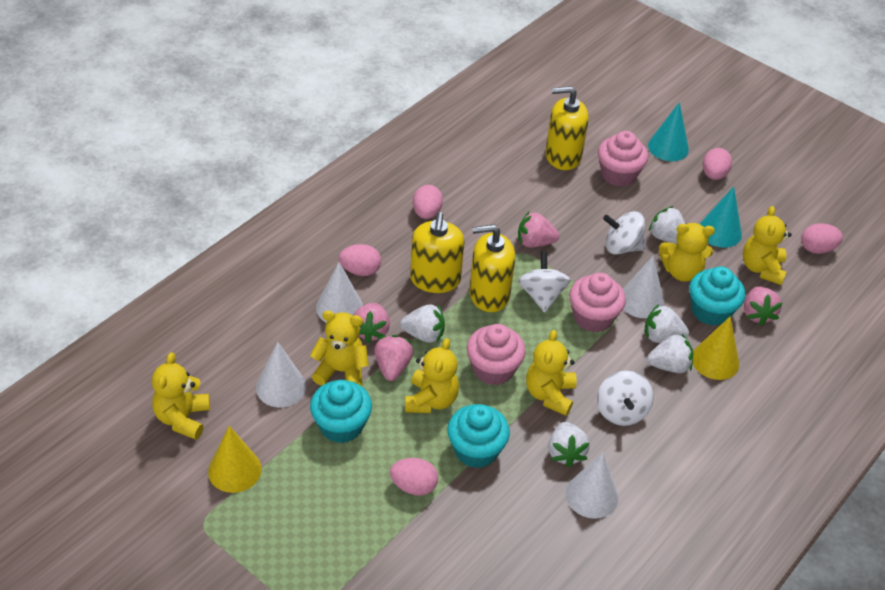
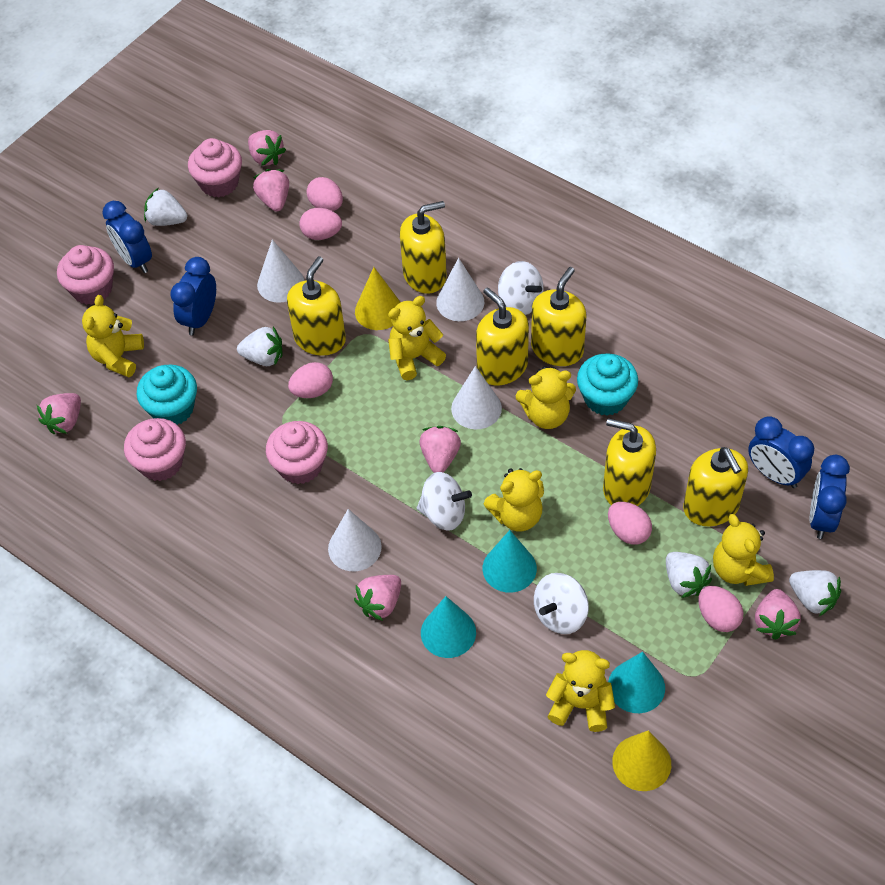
blue clock: none = 0 -> [102,201,152,273] [170,257,216,335] [748,416,814,488] [810,455,850,539] = 4
pink cupcake: [467,324,526,385] [569,273,626,332] [598,131,648,187] = 3 -> [57,245,114,305] [124,418,186,481] [188,138,242,197] [266,421,328,484] = 4
pink strawberry: [353,303,390,343] [374,335,413,381] [518,212,559,247] [744,287,783,326] = 4 -> [37,393,81,434] [248,130,286,166] [253,169,289,211] [354,575,401,621] [419,426,461,473] [755,589,801,640] = 6
turquoise cone: [648,102,689,161] [700,187,742,248] = 2 -> [421,596,476,658] [483,530,537,593] [608,652,665,713] = 3
turquoise cupcake: [310,380,372,443] [447,404,510,468] [689,266,745,326] = 3 -> [137,364,197,425] [577,353,638,416] = 2
white strawberry: [400,304,445,343] [548,422,590,467] [644,304,689,343] [647,334,693,373] [649,206,685,244] = 5 -> [144,188,187,226] [237,327,282,366] [666,552,712,598] [789,570,841,616] = 4
yellow soap dispenser: [410,212,464,293] [469,225,515,312] [545,86,589,170] = 3 -> [287,256,346,356] [400,201,447,294] [476,287,529,385] [531,267,586,366] [603,418,656,506] [683,447,748,526] = 6

